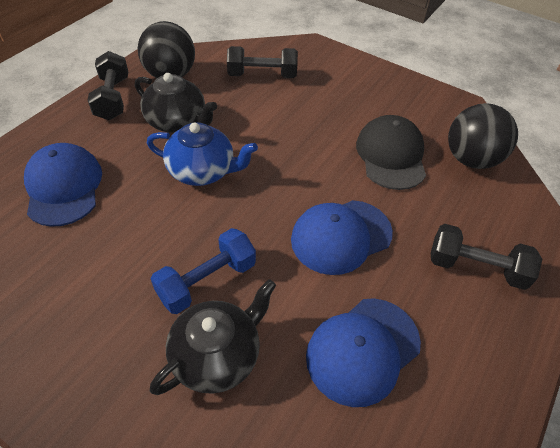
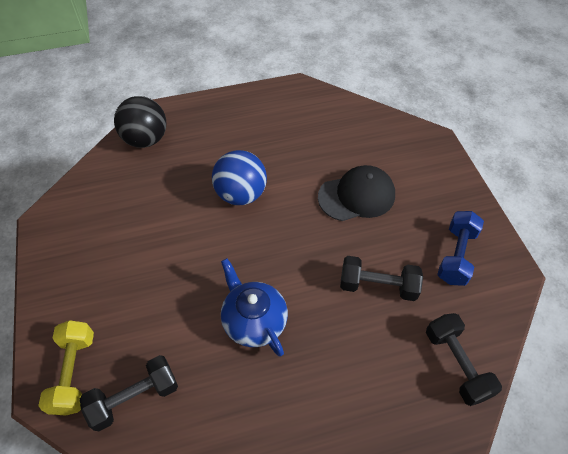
black ball: [138,21,195,78] [448,103,518,169] = 2 -> [114,96,167,148] = 1
black teapot: [135,73,217,133] [150,279,276,395] = 2 -> none = 0
blue ball: none = 0 -> [212,150,267,205] = 1
blue cap: [24,143,102,227] [291,200,393,275] [306,298,421,407] = 3 -> none = 0
yellow dumbbell: none = 0 -> [38,320,94,416] = 1

